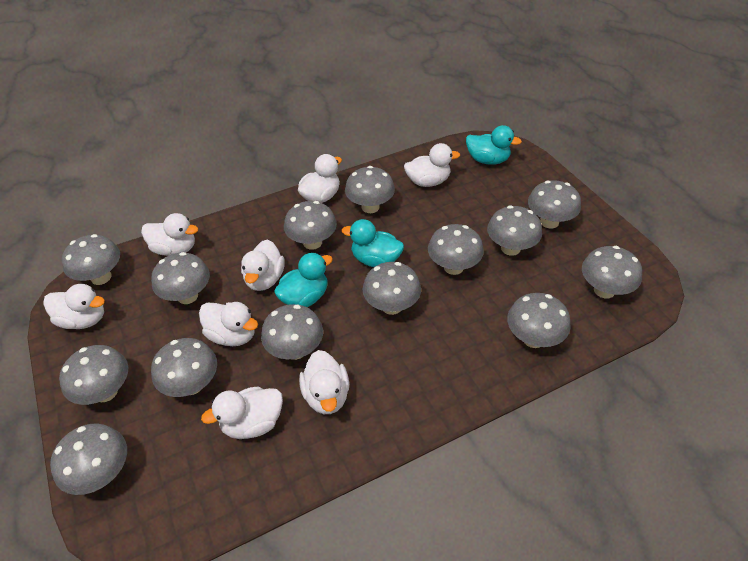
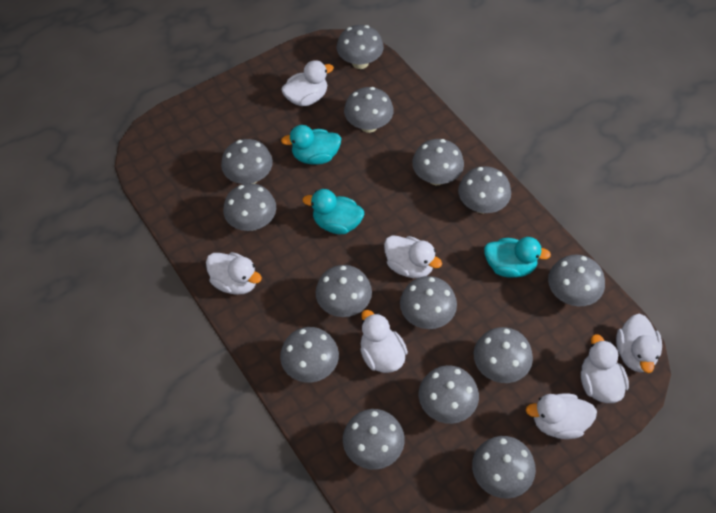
white duck: [43,284,105,329] [141,213,198,256] [199,302,258,346] [201,387,283,439] [241,239,285,291] [298,154,342,203] [299,350,349,414] [404,143,460,187] = 8 -> [206,252,262,295] [281,60,334,106] [360,310,408,373] [384,235,442,278] [526,393,597,439] [581,334,629,403] [616,314,662,373] = 7

